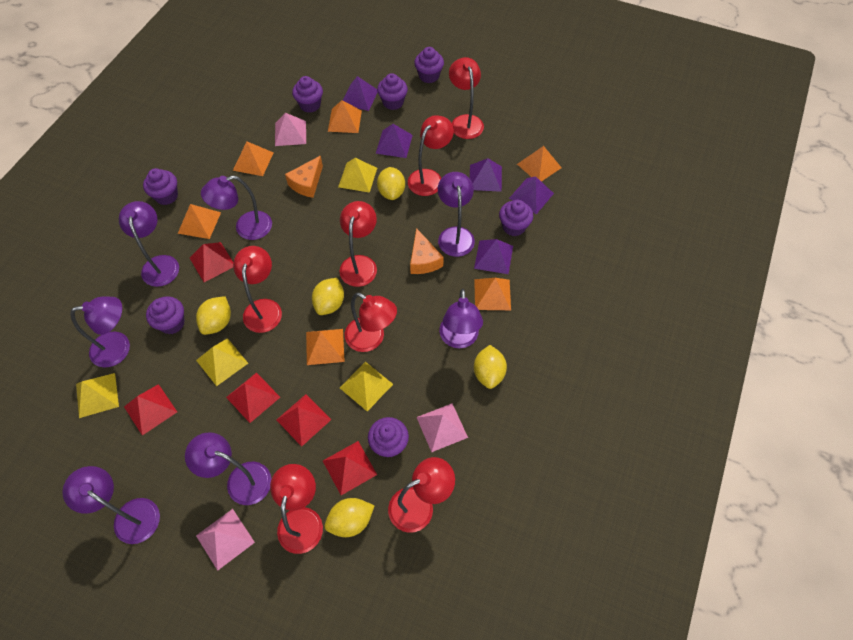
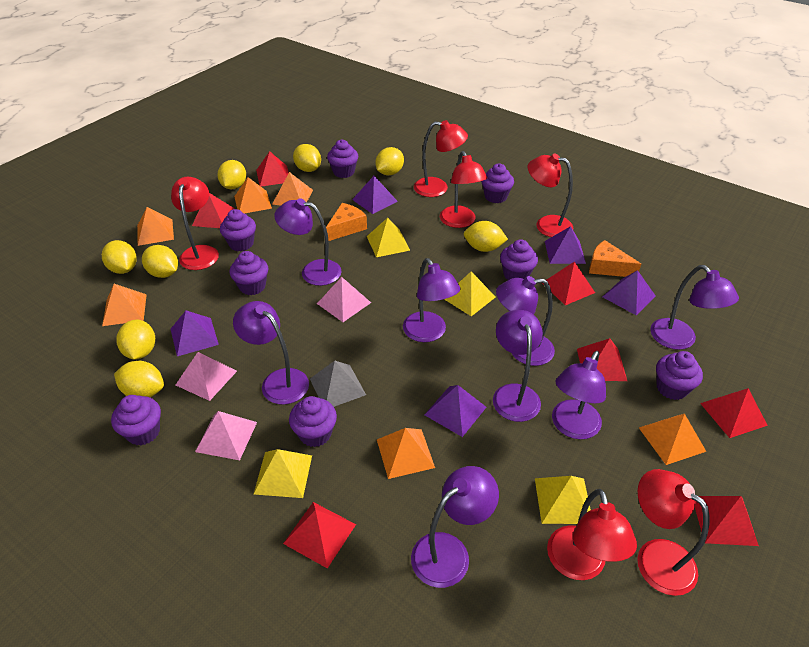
grey pyramid: none = 0 -> [310,361,366,407] = 1
purple cupcake: [143,168,178,205] [146,296,185,334] [292,76,323,113] [368,417,409,457] [377,73,408,110] [414,47,444,83] [499,200,533,236] = 7 -> [111,395,161,446] [220,209,256,251] [230,251,268,295] [289,396,337,447] [327,140,358,178] [481,164,514,203] [500,239,538,280] [656,351,703,400] = 8
purple lamp: [62,466,160,544] [70,296,130,367] [119,201,179,287] [185,432,271,505] [201,175,272,240] [438,172,475,257] [439,289,483,348] = 7 -> [233,301,309,405] [274,198,342,286] [403,258,461,342] [411,466,499,588] [493,310,543,422] [496,276,555,366] [552,351,606,439] [650,265,739,350] = 8
red lamp: [233,246,282,333] [270,464,323,554] [339,201,377,287] [345,292,397,352] [388,457,455,533] [408,115,454,196] [449,57,484,139] = 7 -> [171,177,219,270] [414,120,468,197] [440,151,487,228] [528,154,573,237] [547,489,637,580] [637,469,709,596] = 6
red pyramid: [124,384,177,436] [190,242,233,282] [226,372,280,423] [277,394,332,447] [323,441,377,495] = 5 -> [192,193,235,228] [256,151,289,187] [283,502,356,569] [542,261,595,305] [577,338,627,381] [695,496,759,546] [700,388,768,438] = 7
yellow lemon: [196,296,231,335] [312,278,344,315] [325,498,375,537] [377,167,405,200] [474,345,507,389] = 5 -> [102,240,137,274] [114,361,164,397] [116,320,155,359] [142,245,178,278] [218,160,246,189] [293,144,321,172] [375,147,404,175] [464,221,508,252] = 8

